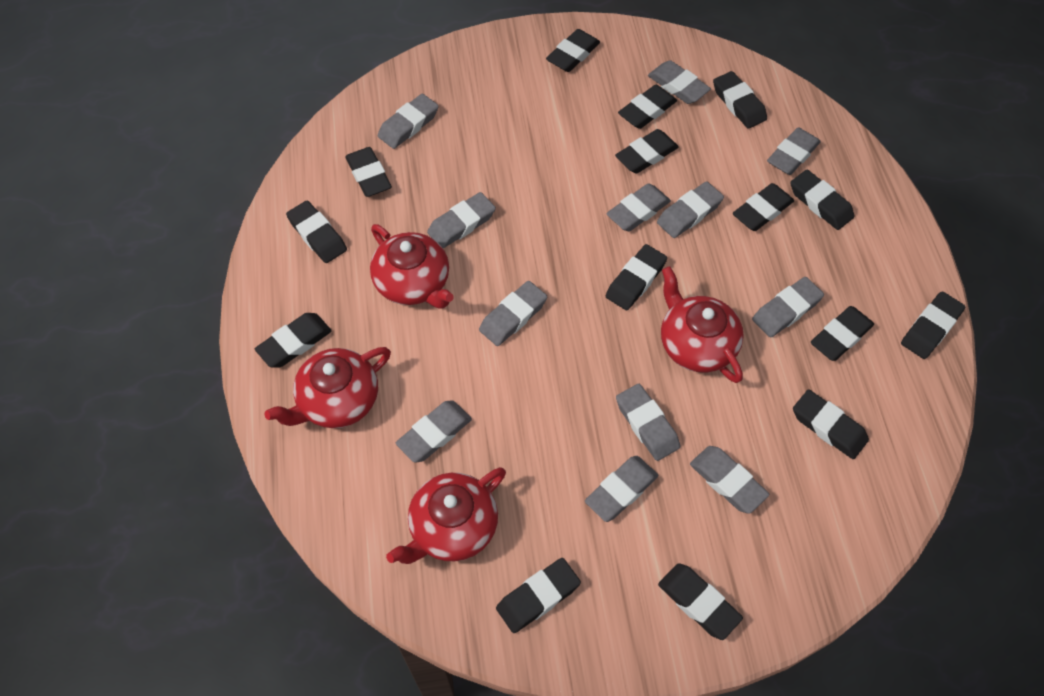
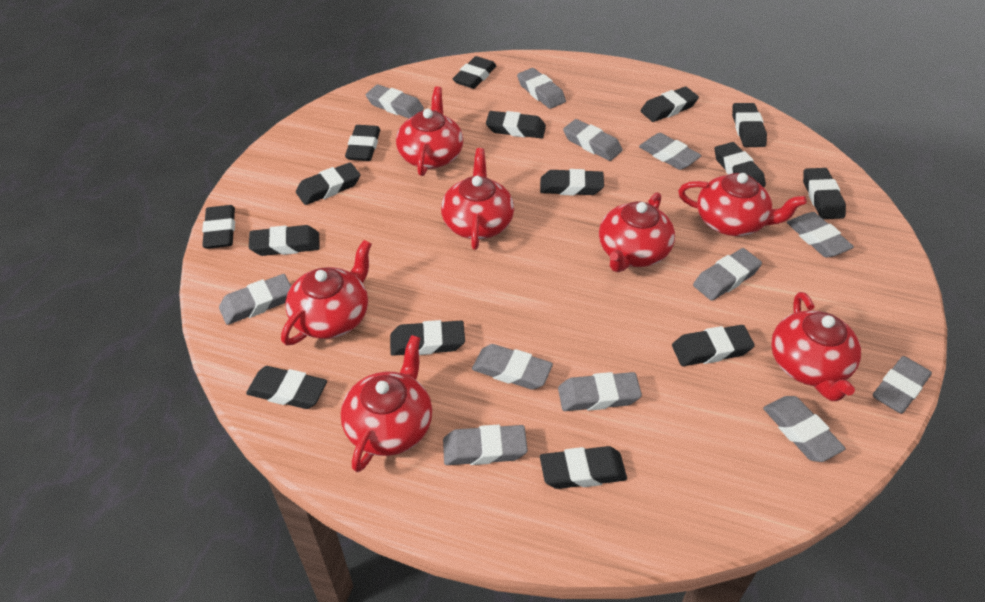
red teapot: [264,347,391,428] [370,224,454,309] [386,467,506,564] [661,266,744,383] = 4 -> [281,240,372,345] [341,335,432,472] [396,86,463,176] [441,148,514,250] [599,192,675,272] [678,173,807,236] [771,292,861,401] = 7

